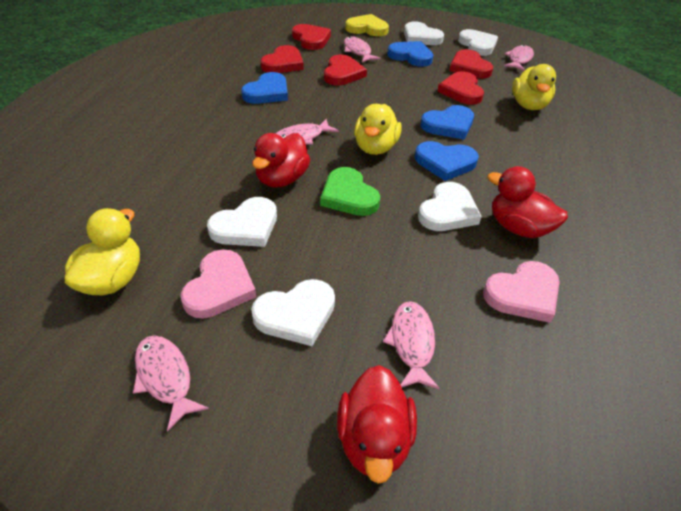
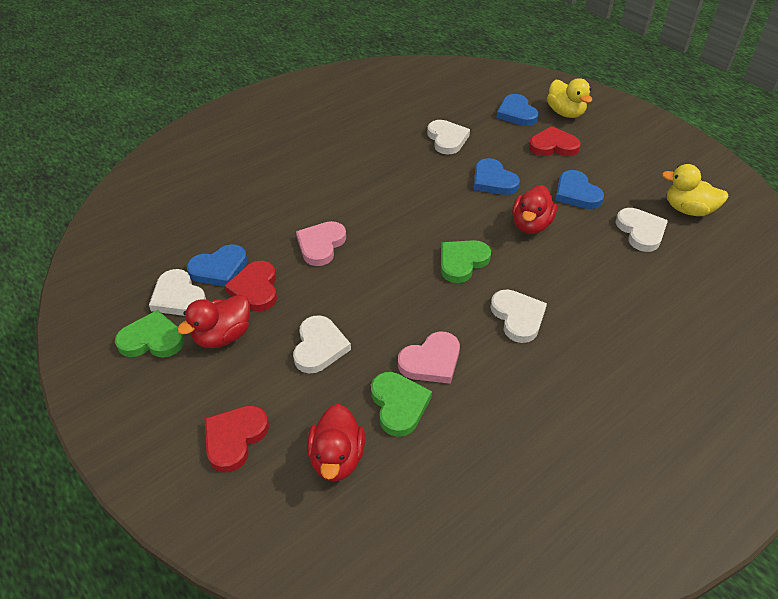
green heart: [320,167,380,216] = 1 -> [115,310,184,358] [371,372,432,437] [441,240,491,283] = 3
pink fish: [133,335,209,432] [275,119,339,145] [344,37,381,63] [383,301,440,389] [504,45,534,71] = 5 -> none = 0
red heart: [261,45,304,73] [292,24,331,50] [324,55,367,85] [437,71,484,105] [449,49,493,79] = 5 -> [204,405,269,473] [224,261,277,311] [529,126,581,156] = 3
yellow duck: [65,208,140,295] [354,104,402,155] [512,64,556,110] = 3 -> [547,78,592,118] [662,164,729,216] = 2
yellow heart: [345,14,389,36] = 1 -> none = 0

